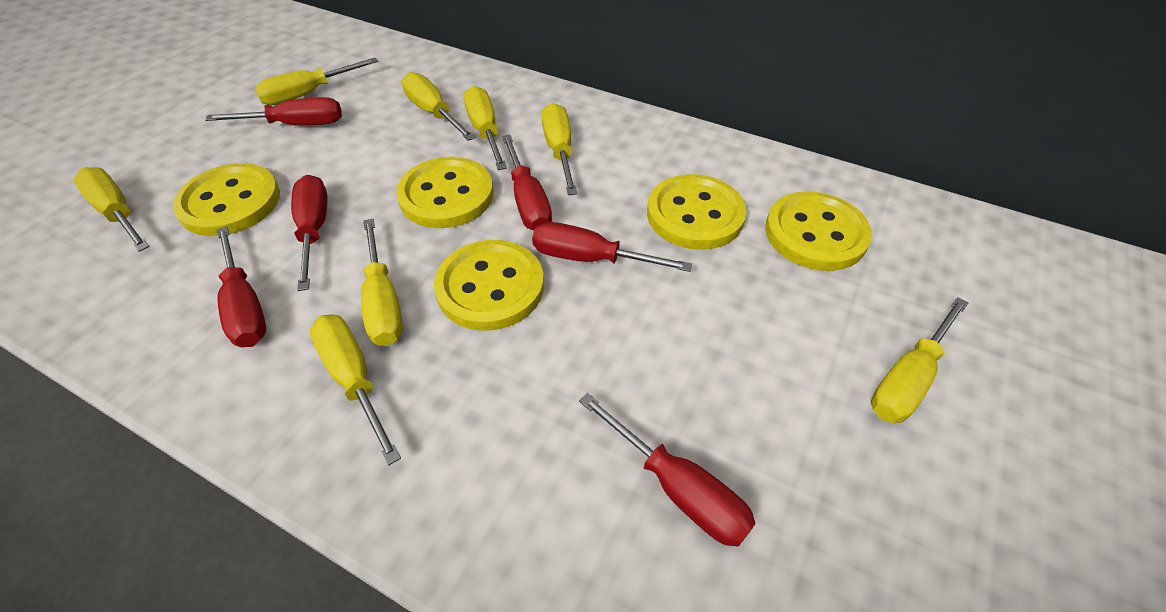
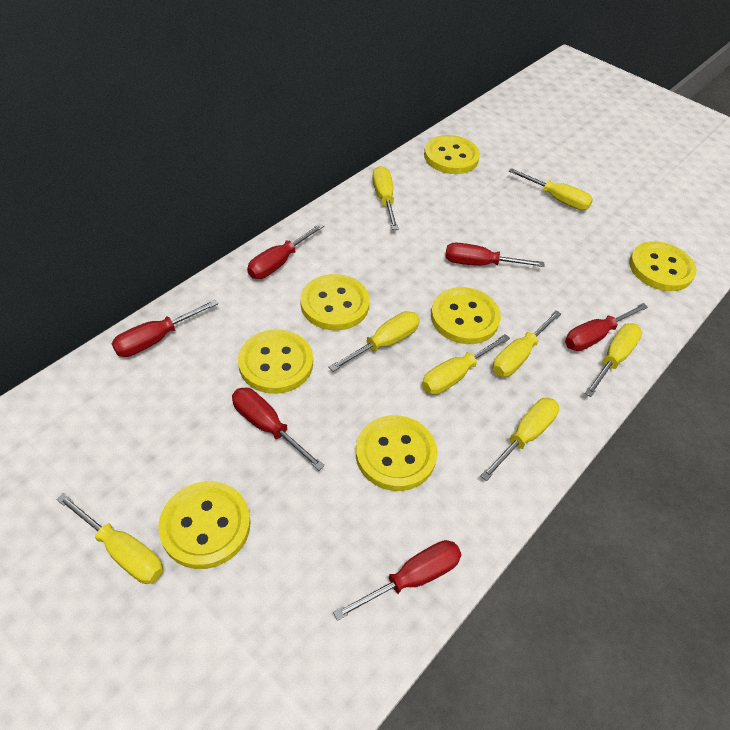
yellow button: [173,163,280,236] [396,157,494,228] [434,240,544,331] [647,174,747,250] [765,191,872,271] = 5 -> [158,481,251,569] [238,329,313,394] [300,274,370,331] [356,415,437,491] [424,135,480,174] [431,287,501,344] [629,241,696,291] = 7

